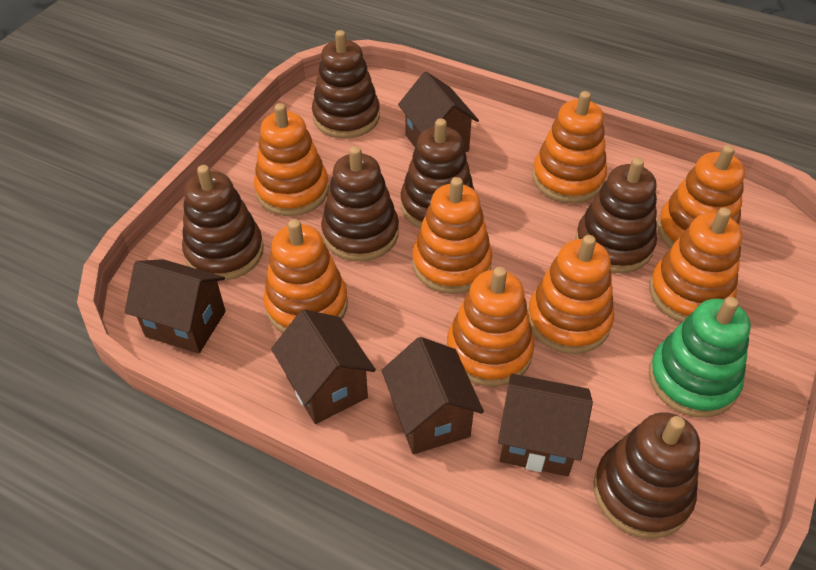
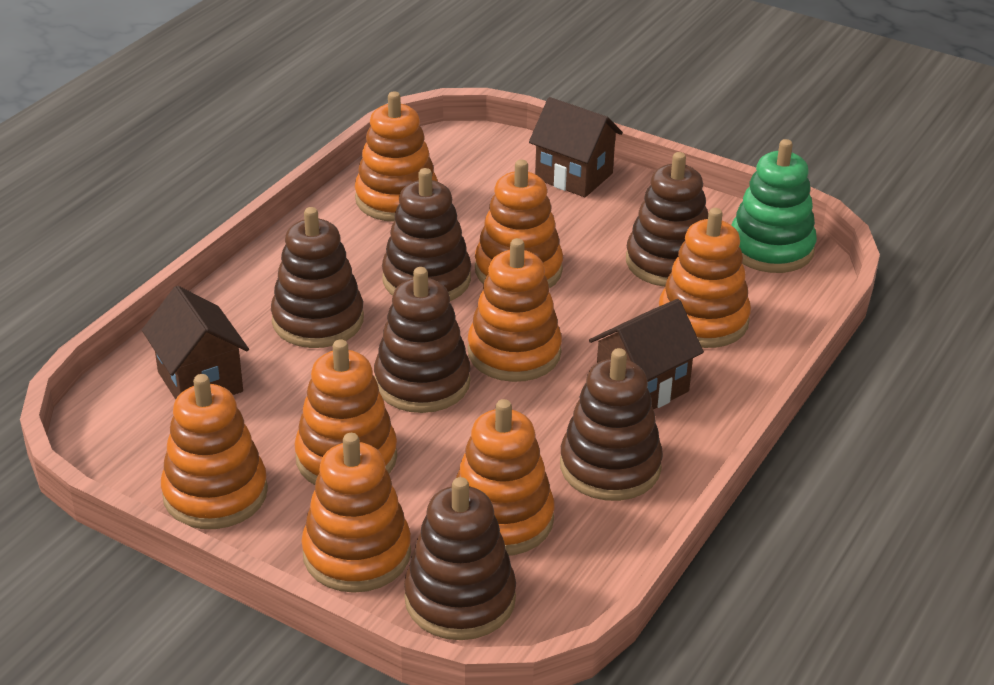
brown house: [124,259,226,353] [271,309,376,424] [381,337,484,454] [398,72,479,152] [498,374,593,476] = 5 -> [142,286,249,400] [529,97,623,197] [589,299,704,410] = 3

